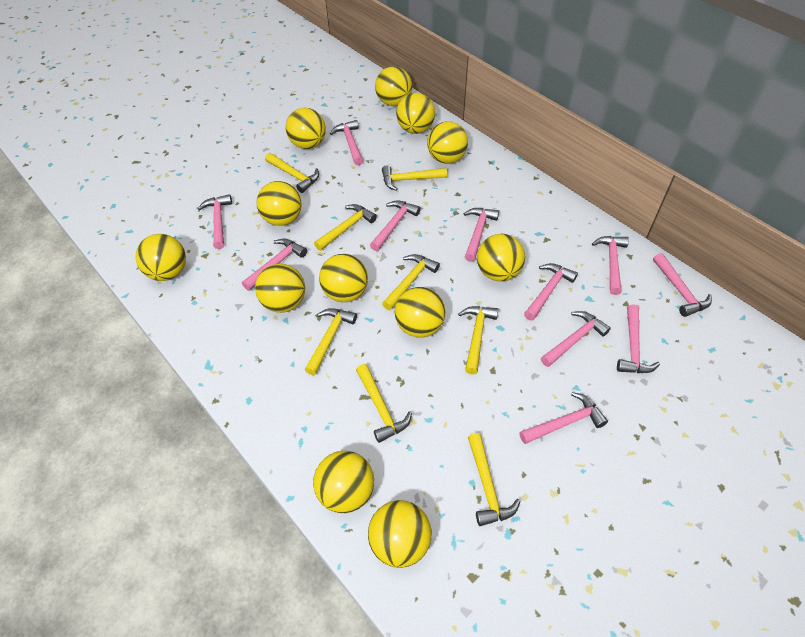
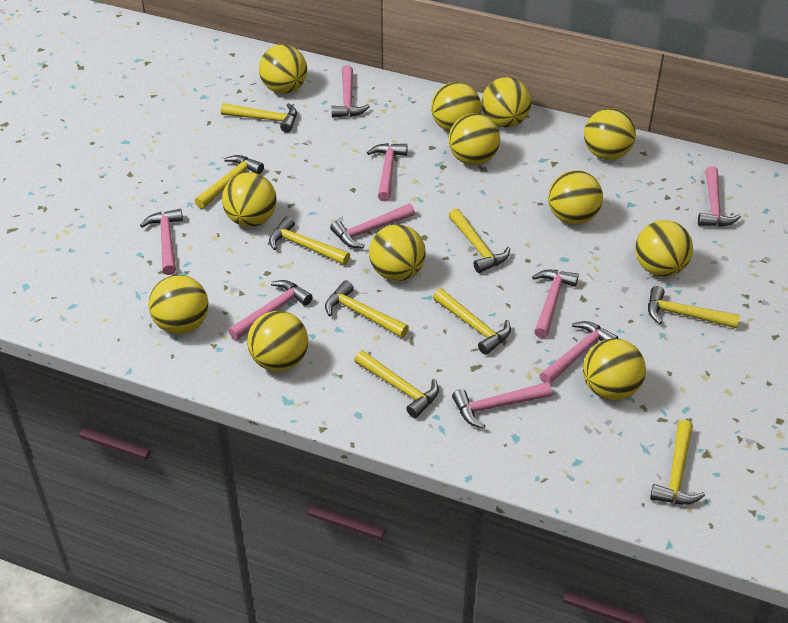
pink hammer: [198,194,232,249] [242,238,307,291] [330,120,363,165] [370,200,421,251] [463,208,499,262] [520,392,608,444] [524,263,578,321] [541,311,611,367] [592,236,629,295] [617,304,660,373] [653,253,712,317] = 11 -> [140,209,183,275] [228,280,313,340] [330,204,415,248] [331,65,370,117] [367,143,408,201] [452,382,552,429] [532,270,579,338] [539,321,618,384] [698,166,741,227] = 9
yellow hammer: [265,153,319,193] [305,308,357,375] [314,204,377,251] [356,364,412,443] [382,165,447,191] [382,254,440,310] [458,306,498,374] [468,433,521,526] = 8 -> [195,155,264,209] [221,103,297,133] [269,216,350,265] [325,280,409,338] [354,350,439,418] [433,289,511,355] [448,208,510,273] [648,286,740,328] [650,420,705,505] = 9

